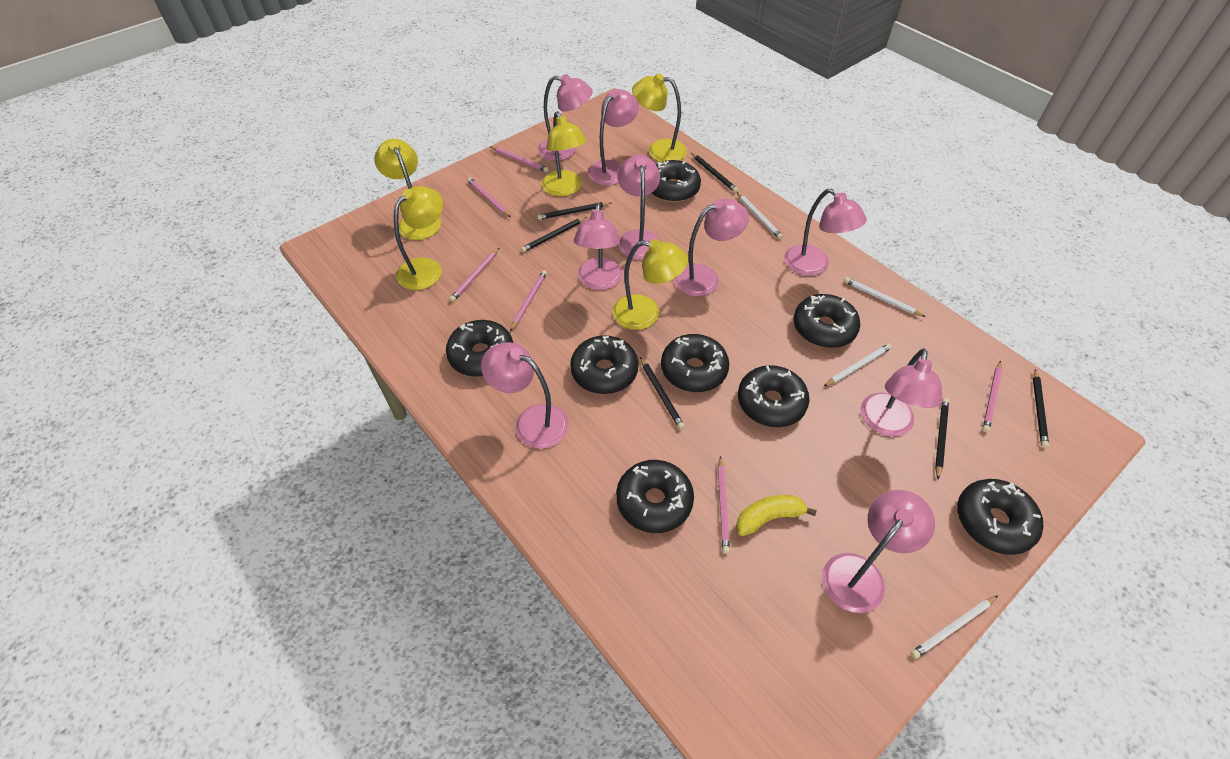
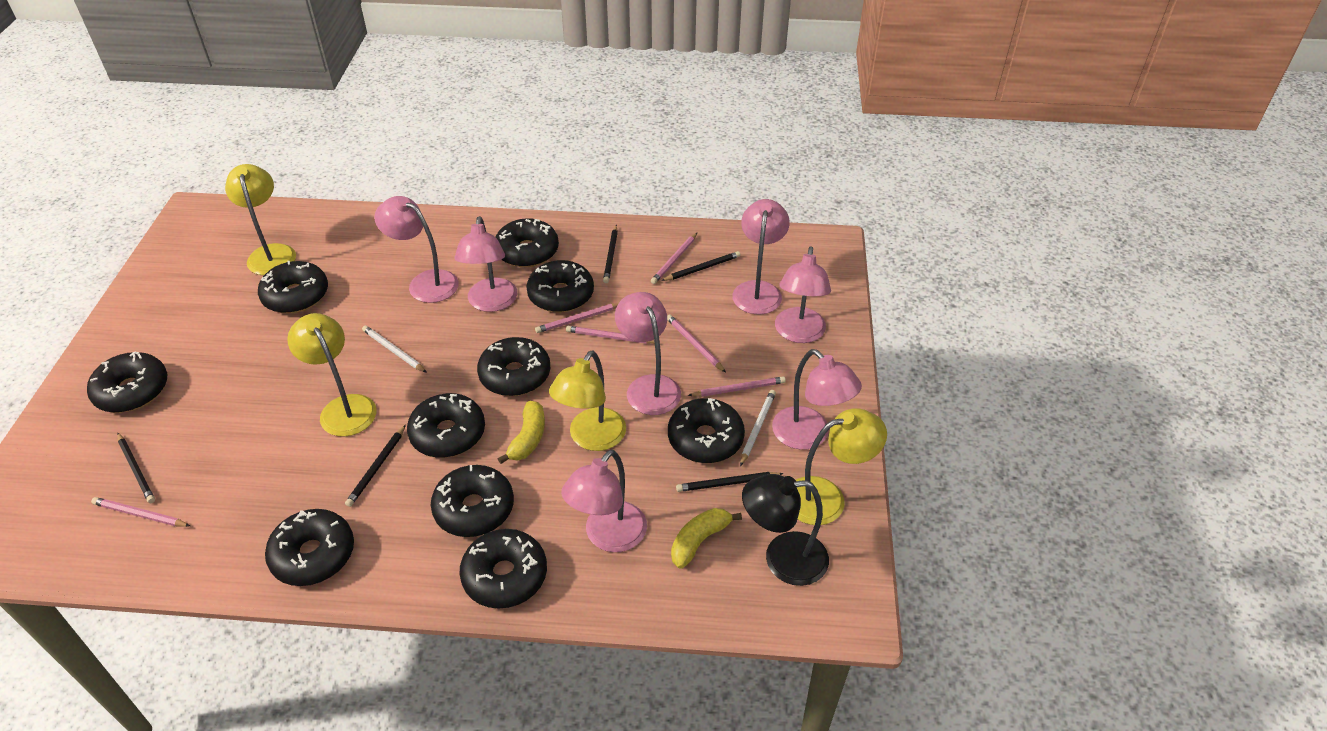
black donut: [446,320,513,377] [570,335,639,394] [616,460,694,533] [652,160,701,202] [661,334,729,392] [738,365,810,427] [794,294,860,348] [957,479,1043,555] = 8 -> [87,352,167,413] [258,261,328,313] [265,509,354,586] [407,393,485,458] [431,465,514,537] [459,529,547,609] [477,337,550,396] [496,218,559,267] [526,260,594,312] [668,398,745,463] = 10
black lamp: none = 0 -> [742,474,829,586] = 1
black pencil: [521,217,587,252] [537,202,611,220] [640,357,685,429] [691,153,738,193] [935,398,949,479] [1033,369,1049,448] = 6 -> [117,433,155,503] [345,425,406,507] [603,225,618,283] [661,251,740,281] [676,472,784,492] = 5
pink lamp: [481,342,569,449] [538,74,593,161] [574,203,623,290] [588,89,639,185] [618,155,661,260] [674,198,749,296] [784,189,867,276] [822,490,935,613] [861,349,942,437] = 9 -> [374,196,459,303] [454,216,517,312] [561,450,647,552] [615,292,681,415] [732,199,790,315] [772,349,862,450] [775,246,831,343] = 7
white pencil: [737,192,783,239] [823,344,892,387] [844,277,926,317] [911,595,998,659] = 4 -> [362,325,427,373] [740,390,776,466] = 2
yellow banana: [736,495,817,536] = 1 -> [498,401,545,464] [671,508,742,569] = 2
yellow lamp: [374,139,441,240] [394,186,443,290] [542,111,587,196] [613,239,688,330] [632,74,687,162] = 5 -> [225,164,296,275] [287,313,377,437] [549,351,626,451] [796,408,887,525] = 4

